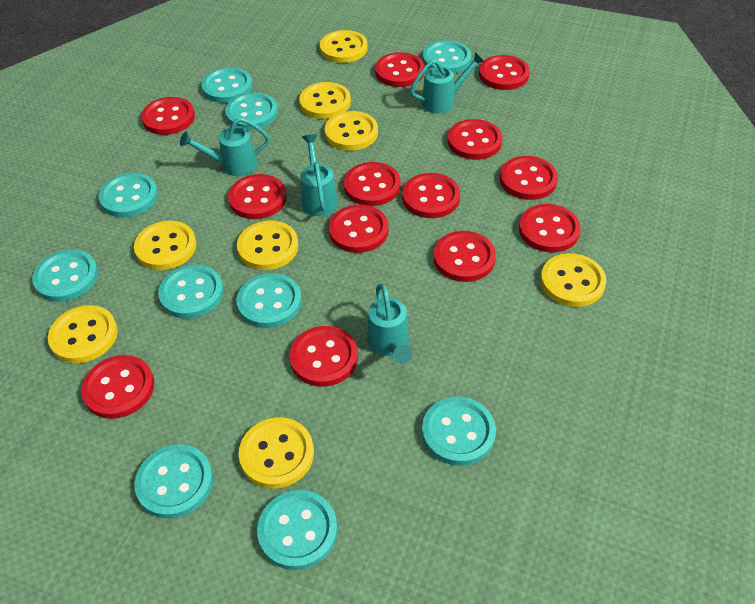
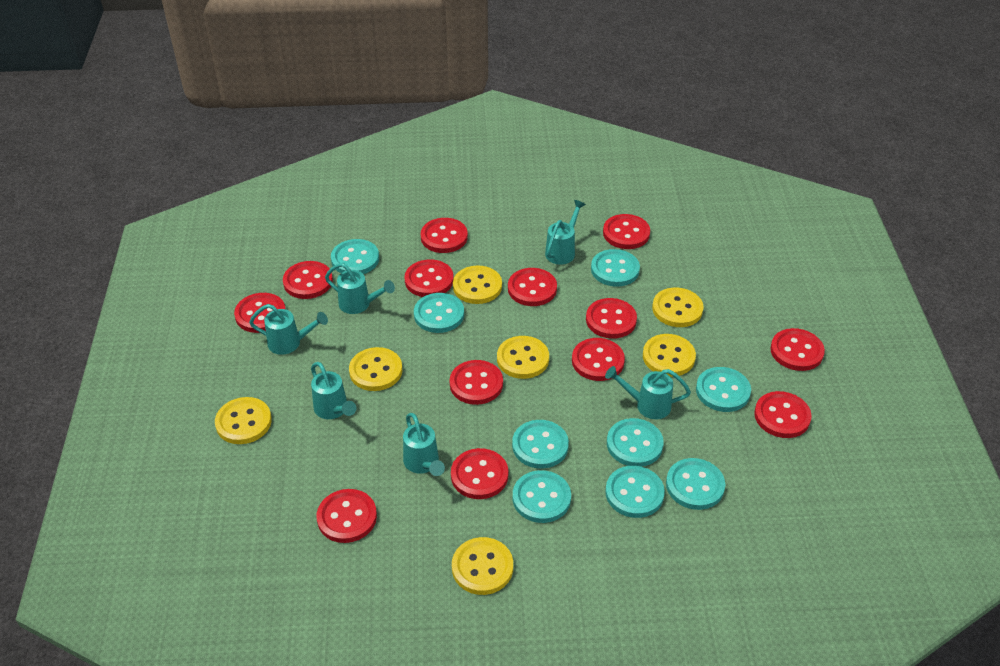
turquoise button: [32,250,98,302] [98,173,158,217] [134,444,213,519] [158,265,224,319] [201,67,253,103] [225,92,278,130] [236,273,302,328] [257,490,338,570] [422,40,471,73] [422,396,496,466] = 10 -> [331,239,379,274] [414,293,464,333] [512,420,569,469] [513,470,571,523] [591,249,640,287] [605,466,665,518] [607,418,664,467] [666,458,725,510] [696,367,751,412] = 9
turquoise watering can: [180,117,270,176] [301,134,338,216] [367,284,412,364] [410,52,485,114] = 4 -> [249,304,328,355] [311,362,356,419] [325,263,395,314] [403,413,445,476] [545,200,586,265] [605,366,691,419] = 6
yellow button: [48,305,118,363] [134,221,196,270] [237,221,298,270] [239,417,314,489] [299,82,351,119] [320,30,368,63] [325,111,378,151] [540,253,606,307] = 8 -> [215,397,272,444] [349,347,402,391] [452,537,513,595] [453,265,502,304] [497,336,549,379] [643,334,696,377] [652,287,704,327] = 7

